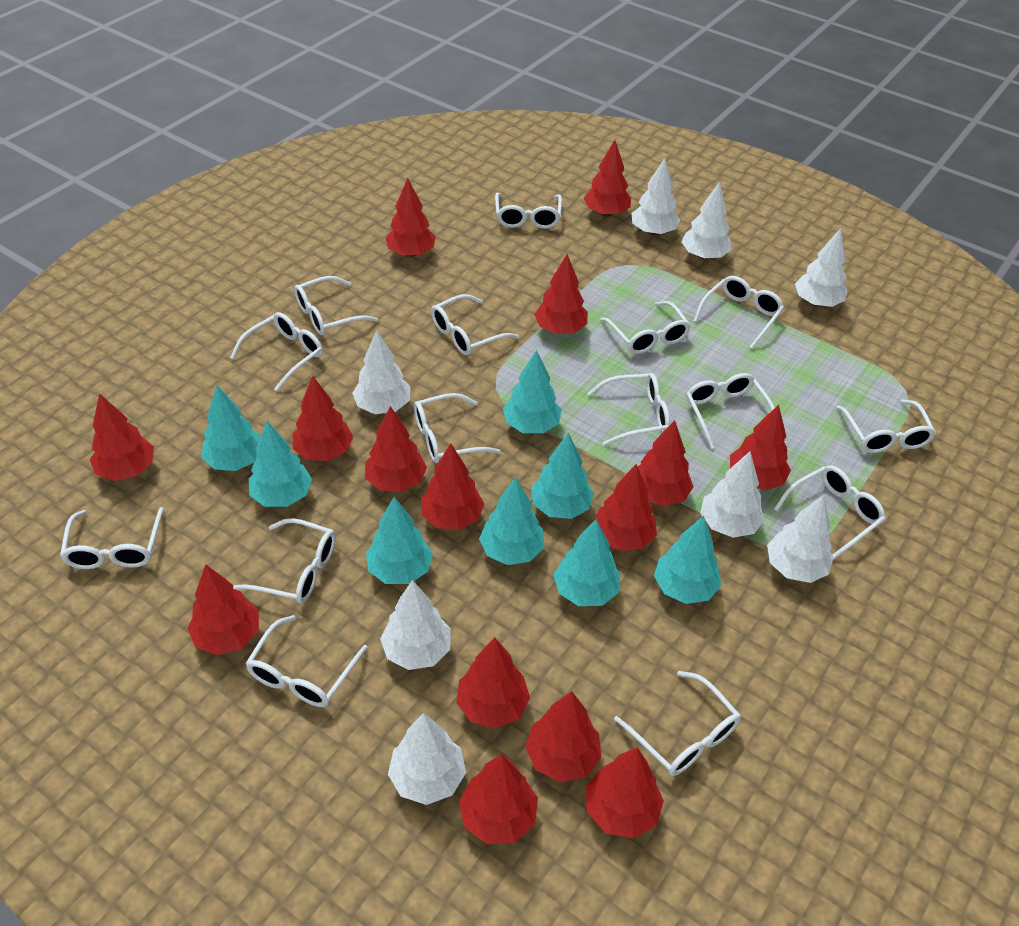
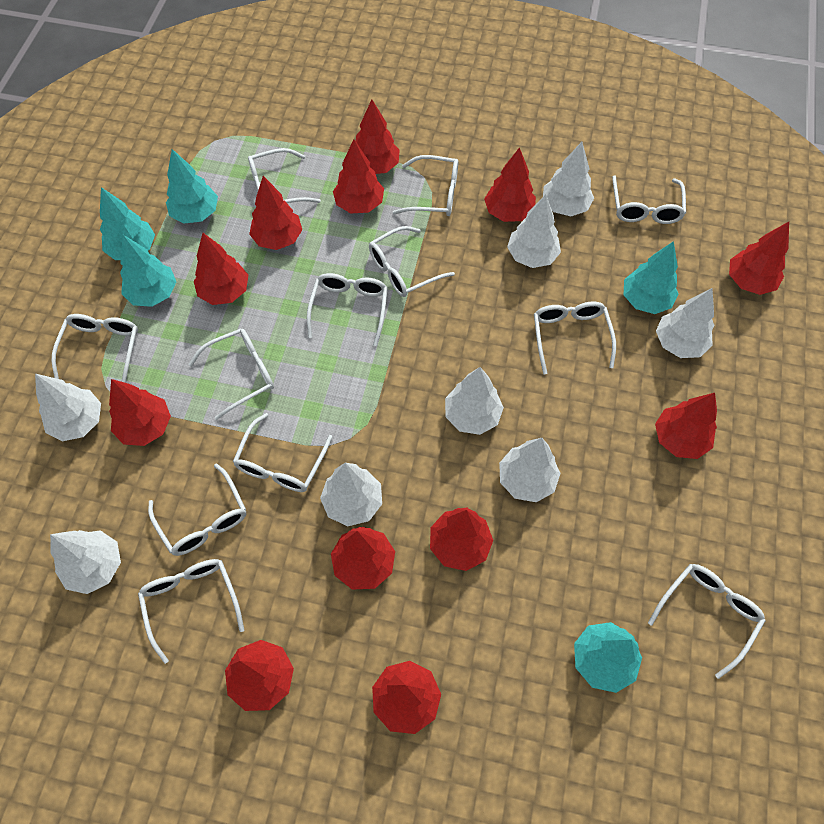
red tree: [90,393,154,481] [187,564,259,655] [293,376,353,461] [365,406,427,492] [385,178,436,257] [421,443,484,530] [456,638,530,729] [459,754,538,844] [525,691,601,782] [534,254,588,334] [584,140,631,217] [586,748,664,839] [594,464,657,551] [637,420,694,506] [730,405,791,490] = 15 -> [109,379,171,446] [194,233,248,305] [225,640,294,711] [249,176,302,250] [331,527,395,590] [333,139,384,214] [356,100,400,174] [372,661,441,734] [430,508,493,571] [484,147,536,222] [655,393,717,459] [729,222,789,295] = 12
turquoise tree: [201,385,260,471] [249,421,312,507] [366,497,433,584] [479,477,544,565] [503,350,562,433] [531,432,594,519] [553,519,620,606] [654,516,721,604] = 8 -> [100,187,155,260] [120,235,176,307] [166,149,218,224] [574,622,642,693] [624,241,678,314] = 5
white glasses: [60,507,164,569] [230,312,323,391] [233,518,336,604] [245,615,368,707] [294,276,378,335] [414,393,500,463] [431,294,519,355] [495,193,562,229] [587,373,670,446] [600,301,691,354] [614,671,741,776] [686,373,775,449] [693,276,784,349] [774,465,886,560] [836,399,936,453] = 15 -> [52,314,138,383] [138,559,244,664] [148,464,246,556] [188,329,274,420] [233,413,332,492] [248,148,321,203] [307,273,388,346] [369,226,455,297] [393,155,458,216] [534,302,616,374] [612,175,686,224] [648,564,766,679] = 12

